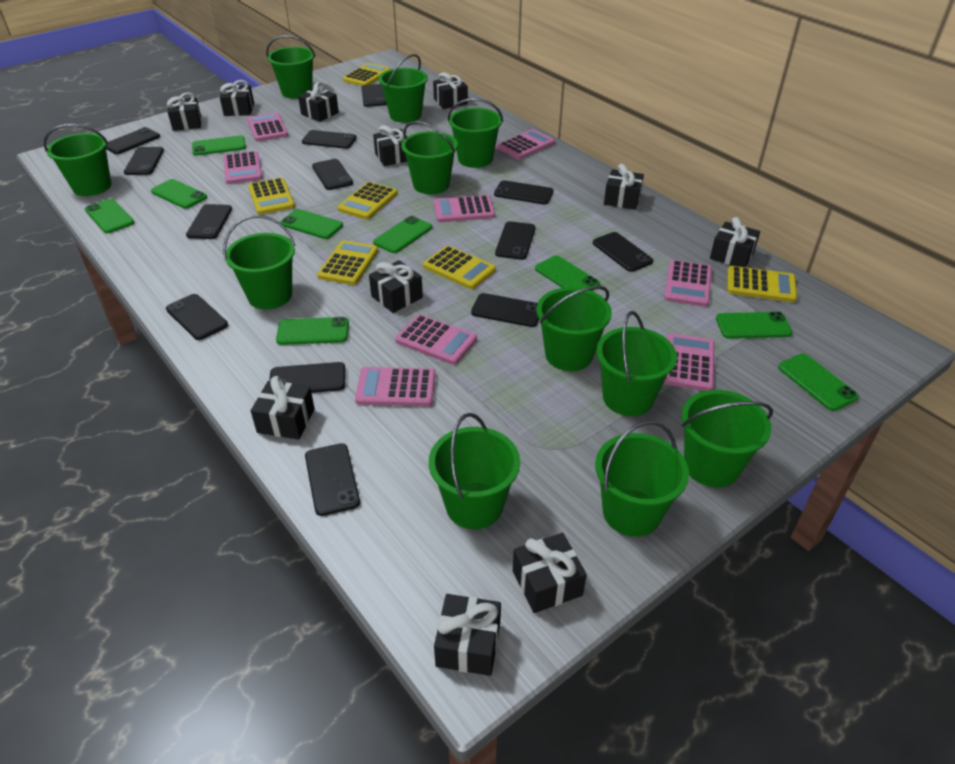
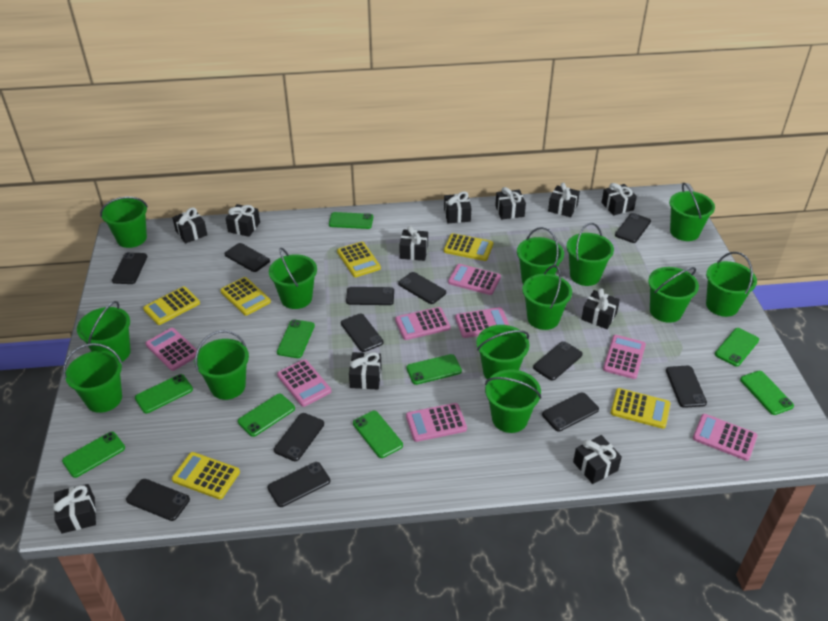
black phone: [106,127,160,154] [124,147,164,175] [166,294,228,340] [186,204,232,239] [269,362,345,393] [302,130,357,149] [305,443,360,516] [312,159,353,190] [361,84,387,107] [471,293,539,327] [494,180,554,205] [495,221,536,260] [593,232,653,272] = 13 -> [112,252,147,284] [126,479,190,521] [224,243,270,272] [268,462,330,507] [274,413,324,461] [341,314,384,352] [346,287,394,305] [398,272,446,304] [533,341,583,381] [542,392,599,432] [615,213,651,243] [666,366,707,408] = 12
green bucket: [44,124,111,196] [223,215,295,309] [266,35,316,99] [379,54,428,123] [401,121,458,194] [429,413,520,529] [448,98,503,168] [536,286,612,371] [595,421,689,537] [596,311,677,416] [682,390,773,487] = 11 -> [63,343,122,413] [77,301,131,362] [100,197,148,248] [195,330,249,400] [269,248,317,309] [477,325,529,380] [485,370,542,433] [517,227,564,284] [522,265,572,330] [566,223,614,286] [648,267,699,323] [669,183,715,241] [706,252,757,317] = 13

